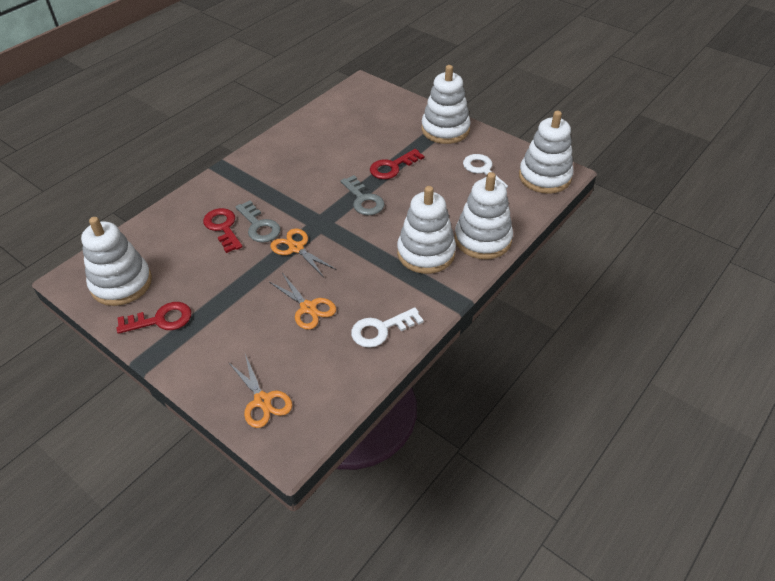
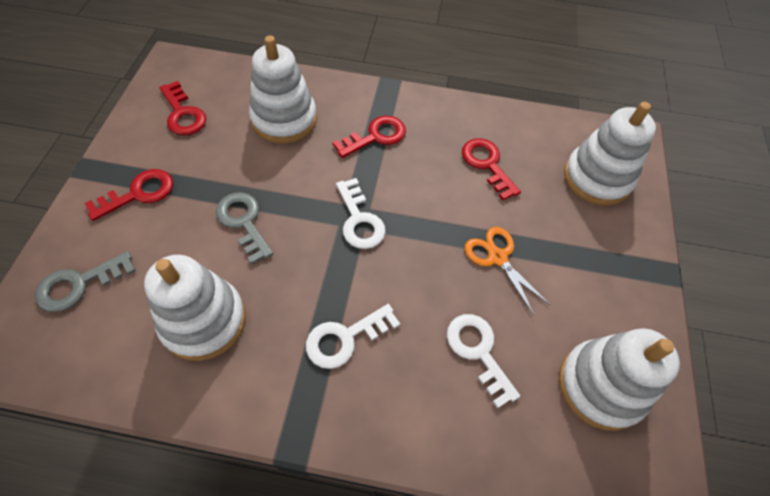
orange scissors: [228,354,292,428] [269,273,336,330] [270,229,337,277] = 3 -> [465,227,551,315] = 1
red key: [117,302,191,334] [203,208,243,253] [370,149,424,179] = 3 -> [84,169,173,221] [159,81,206,135] [332,115,406,158] [462,138,521,200] = 4
white key: [351,307,424,348] [463,154,508,188] = 2 -> [306,304,400,369] [336,178,386,249] [447,314,520,409] = 3
white stacking toy: [81,217,152,306] [397,186,456,274] [422,65,471,144] [455,172,513,259] [519,111,573,194] = 5 -> [144,255,246,361] [249,35,317,144] [559,328,680,431] [564,102,656,206] = 4

